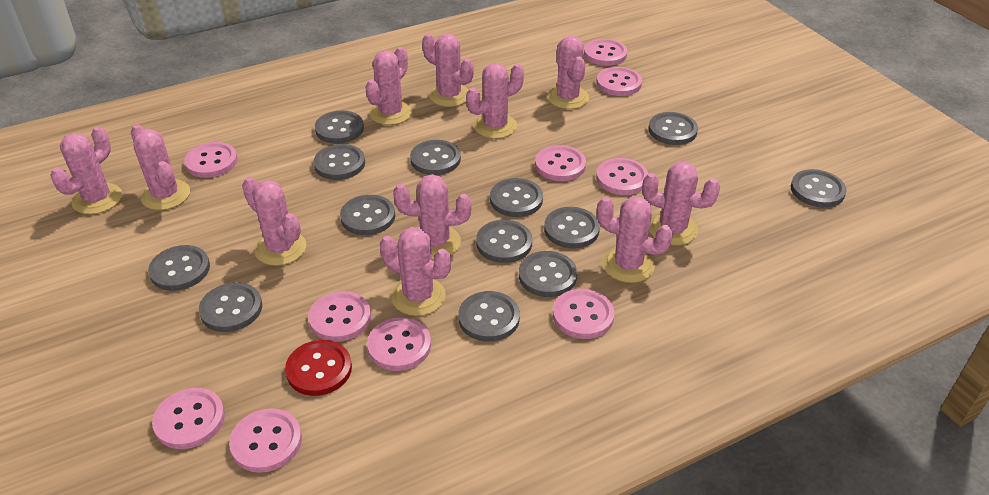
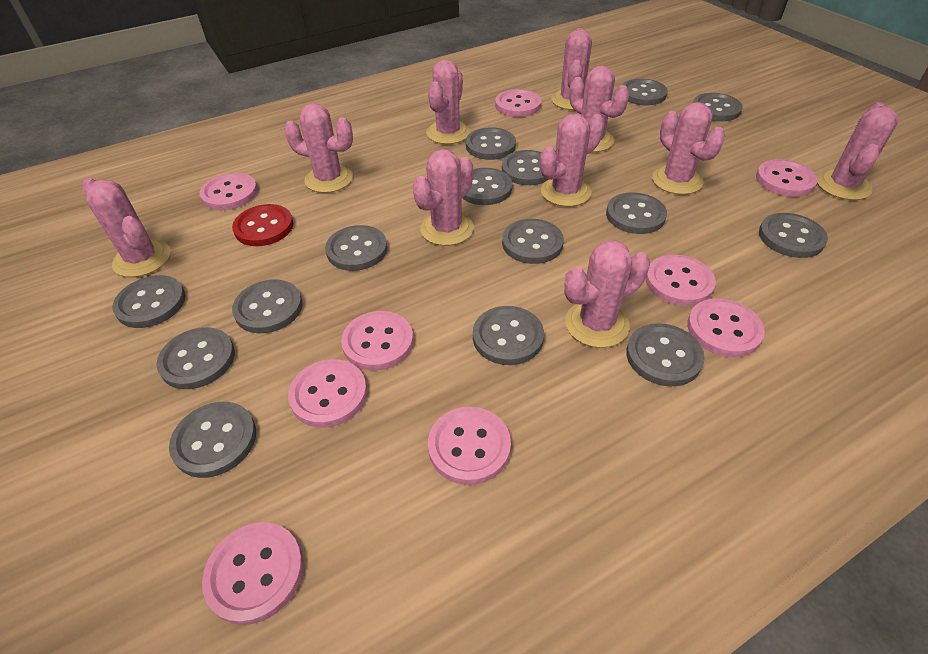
grey button: [148,245,210,291] [199,282,262,332] [313,144,365,180] [315,110,364,144] [340,195,395,235] [410,140,461,175] [458,291,520,342] [476,220,532,263] [490,178,543,217] [519,251,577,297] [544,207,600,248] [648,112,698,145] [791,169,847,208] = 13 -> [112,275,186,328] [156,327,235,389] [169,402,256,478] [232,279,303,333] [325,225,388,271] [462,168,512,205] [466,127,516,160] [473,306,544,365] [502,150,549,185] [502,219,564,264] [606,192,667,234] [622,79,668,105] [626,323,705,387] [693,93,743,121] [759,213,828,258] = 15
pink button: [152,388,225,449] [184,142,238,178] [229,408,302,473] [308,291,371,342] [367,317,431,371] [535,145,586,181] [553,289,615,339] [584,39,628,66] [596,67,642,96] [596,158,648,195] = 10 -> [200,173,258,210] [202,522,304,625] [288,359,367,428] [341,311,414,371] [428,407,511,485] [495,89,541,117] [646,255,716,306] [687,299,765,357] [756,159,818,197] = 9
pink cactus: [50,126,122,214] [131,124,190,210] [242,177,306,266] [365,47,412,125] [380,227,451,316] [393,174,472,260] [422,34,474,107] [466,63,524,139] [547,36,589,109] [597,196,673,283] [642,162,721,245] = 11 -> [82,178,171,277] [284,103,353,193] [412,149,474,246] [426,60,470,144] [540,114,604,207] [551,28,592,110] [564,240,650,348] [569,66,629,152] [652,102,725,195] [817,102,898,200] = 10

